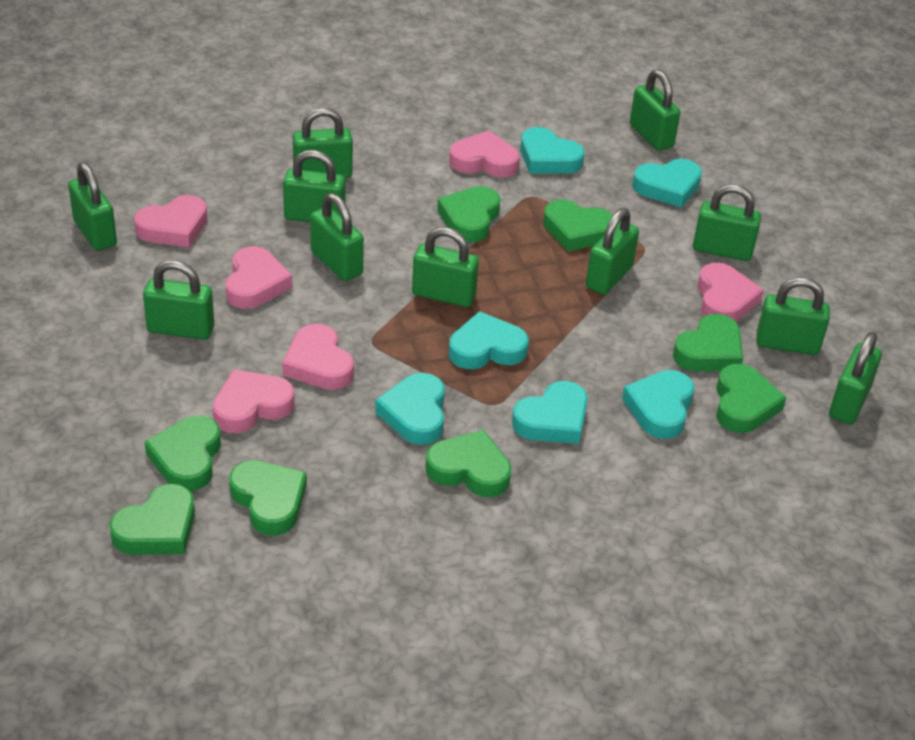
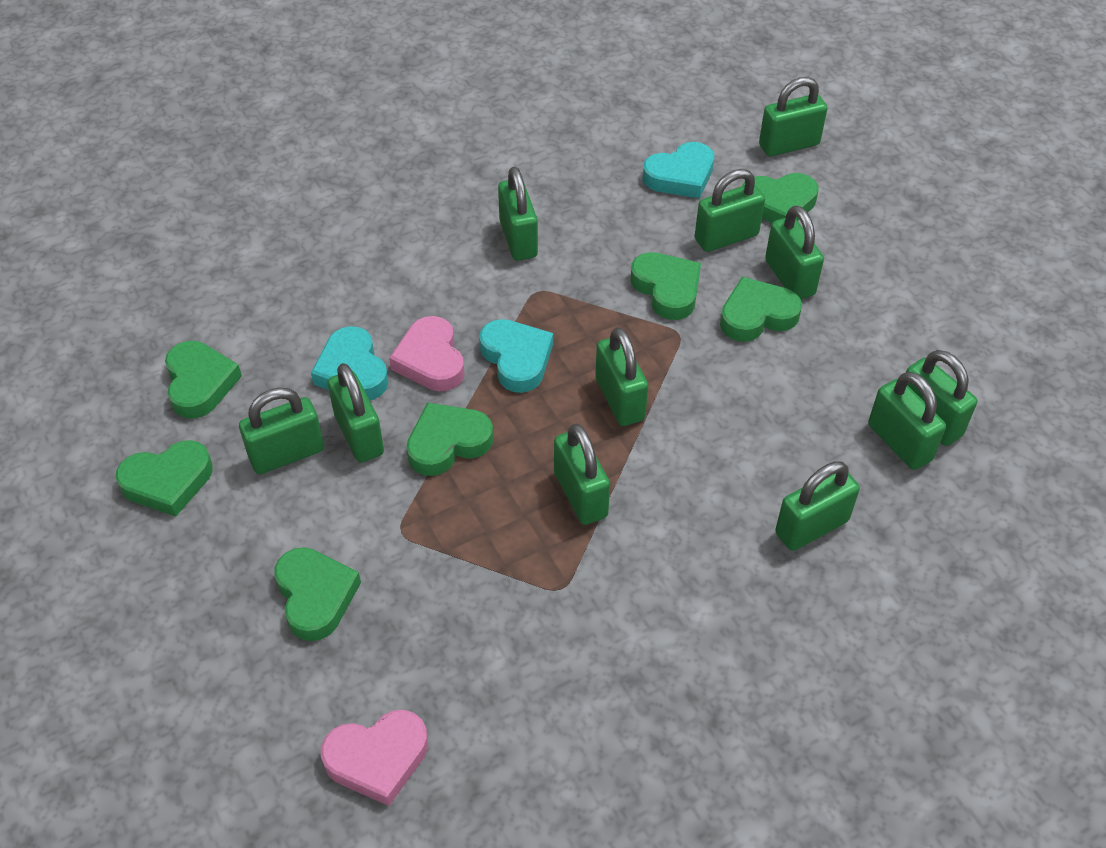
green heart: [110,484,195,555] [145,416,221,491] [229,460,307,536] [425,430,511,497] [437,186,501,242] [543,199,613,251] [673,314,743,371] [716,364,787,433] = 8 -> [116,440,213,517] [165,341,242,419] [274,547,361,641] [406,402,493,476] [630,252,701,320] [720,277,802,342] [742,173,819,223] = 7
pink heart: [134,195,207,248] [213,369,295,433] [225,246,292,309] [282,324,354,390] [449,130,520,177] [697,263,764,322] = 6 -> [321,710,428,806] [389,316,464,391] = 2
turquoise heart: [375,373,445,445] [449,311,529,369] [512,381,588,444] [520,127,585,174] [622,370,694,439] [632,159,702,207] = 6 -> [311,326,389,400] [479,319,553,393] [643,142,714,198] = 3

